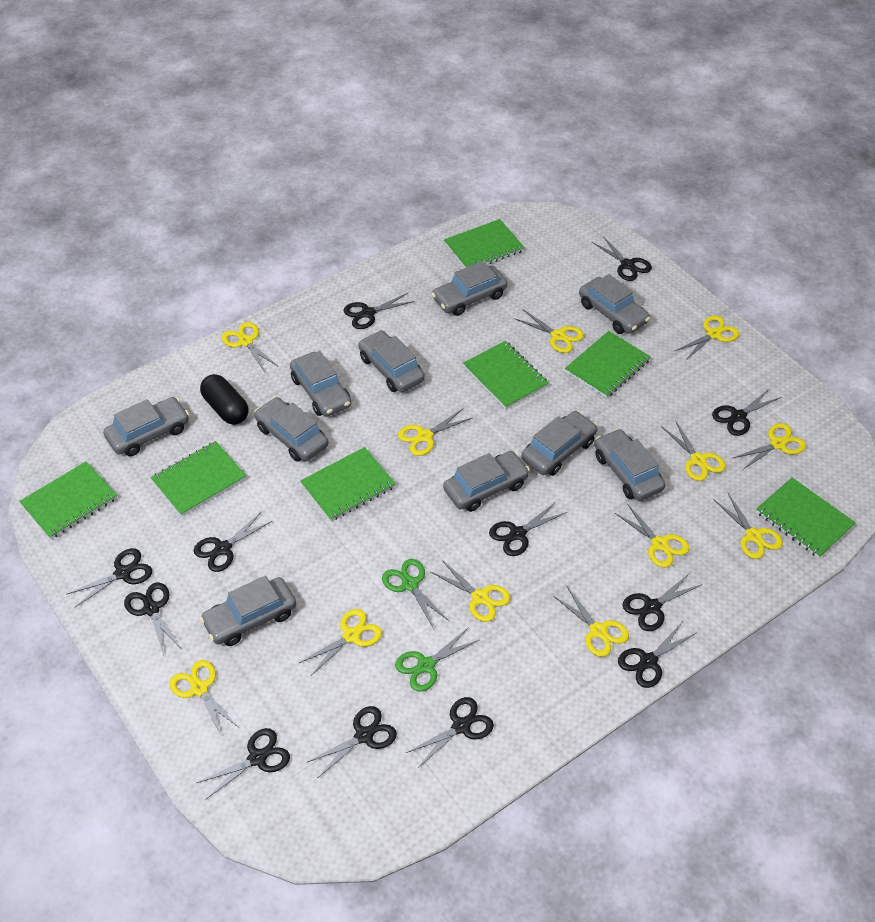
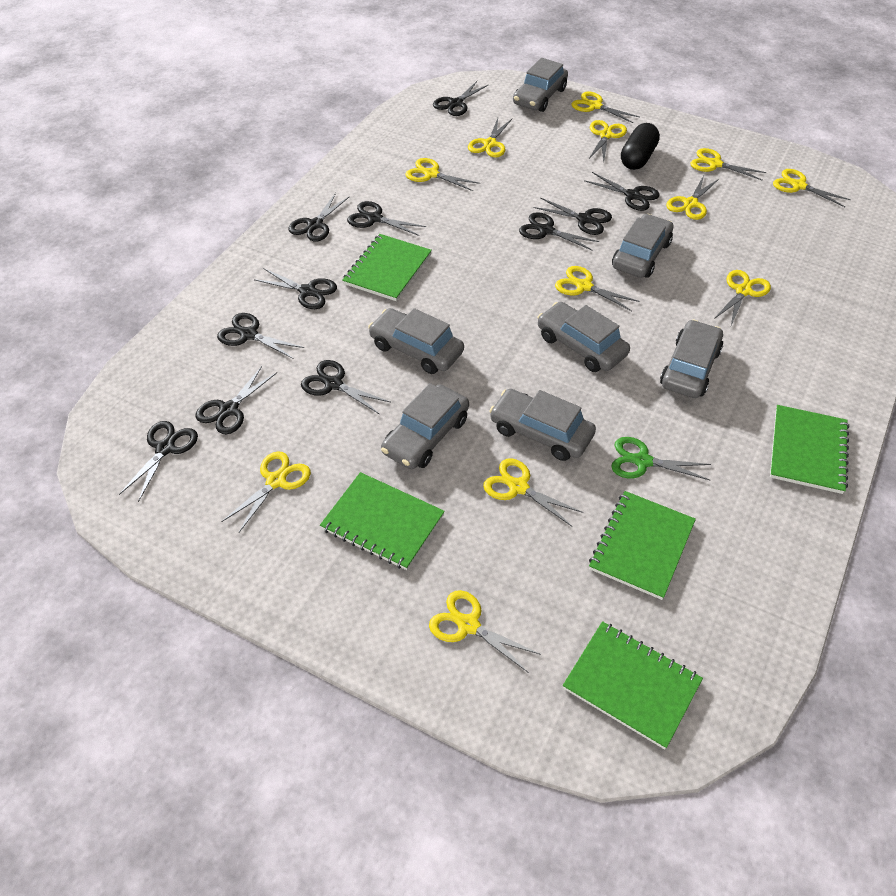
black scissors: [66,548,152,607] [124,582,181,656] [194,511,272,572] [197,728,290,799] [306,706,397,777] [344,293,415,329] [406,697,494,769] [489,502,567,556] [592,236,652,281] [618,623,696,688] [623,573,703,631] [712,388,781,436] = 12 -> [119,421,198,502] [196,366,277,434] [217,313,305,359] [254,268,337,309] [288,193,350,242] [301,360,390,415] [347,201,426,236] [433,81,489,116] [519,212,599,251] [533,197,612,235] [584,172,659,211] = 11
green notebook: [19,461,117,539] [151,441,247,516] [300,447,396,521] [444,219,525,268] [463,341,549,409] [565,331,651,398] [756,477,856,558] = 7 -> [320,472,445,570] [342,234,432,301] [563,621,703,749] [589,491,696,600] [770,405,849,494] = 5
green scissors: [382,559,449,629] [395,628,479,692] = 2 -> [611,437,711,480] = 1
grey car: [103,397,189,456] [200,576,296,646] [254,397,329,462] [290,351,351,417] [358,330,425,392] [432,261,508,316] [443,451,530,512] [521,411,598,476] [579,274,650,334] [595,429,665,501] = 10 -> [368,308,464,374] [381,383,469,469] [489,389,596,461] [513,58,568,112] [538,302,630,372] [612,214,674,278] [660,320,723,398] = 7

